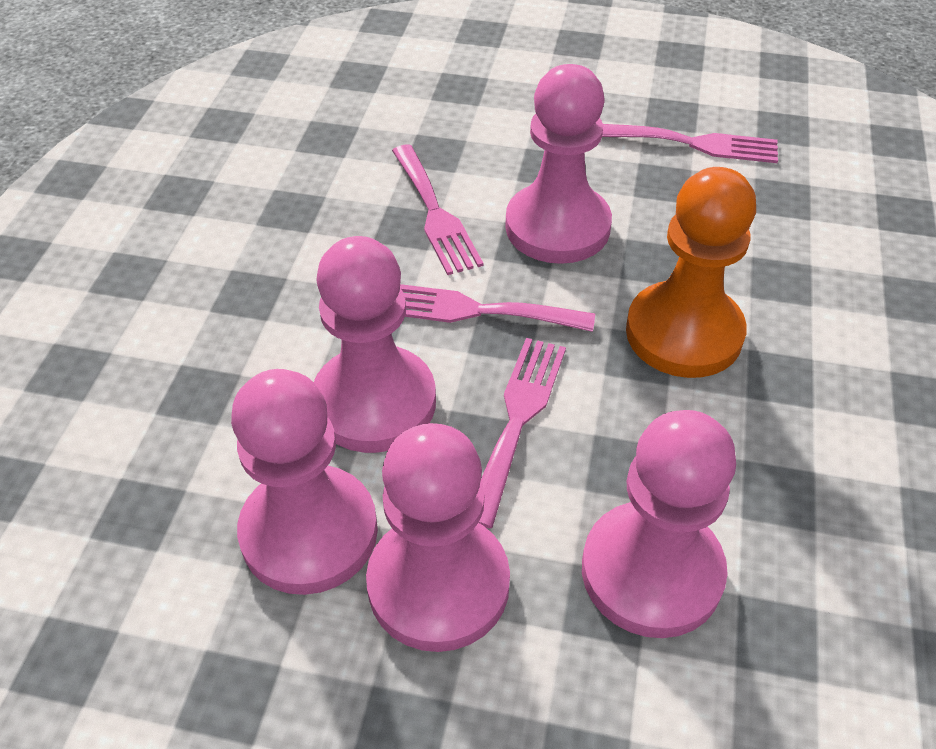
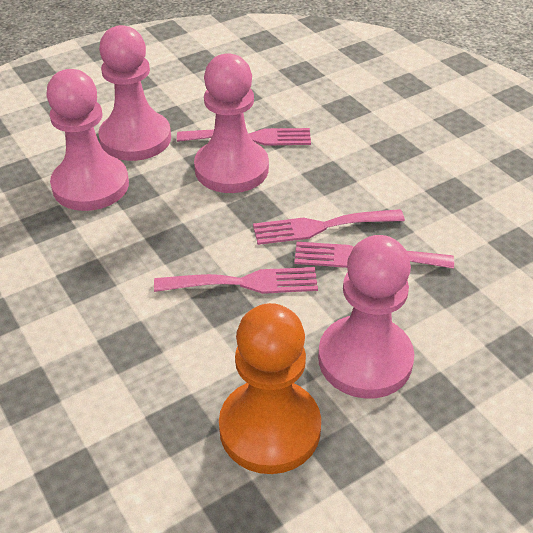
pink pawn: [231,369,378,595] [314,236,436,453] [366,423,510,652] [505,64,612,264] [582,410,736,638] = 5 -> [46,69,129,211] [98,25,171,161] [194,53,269,193] [318,235,414,398] = 4

